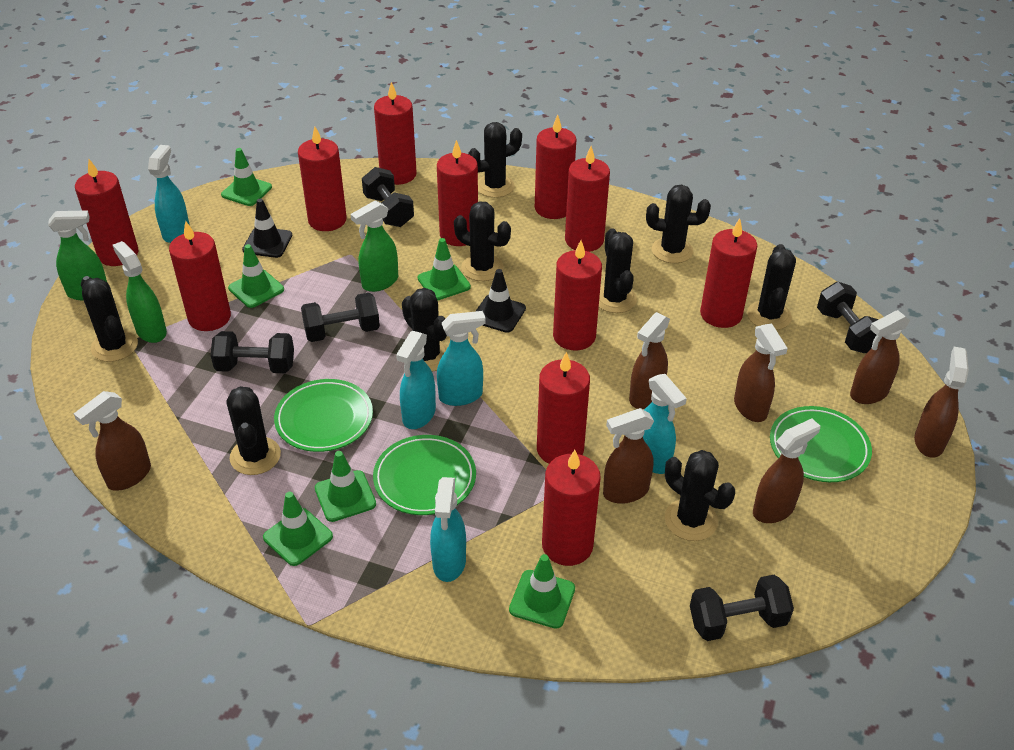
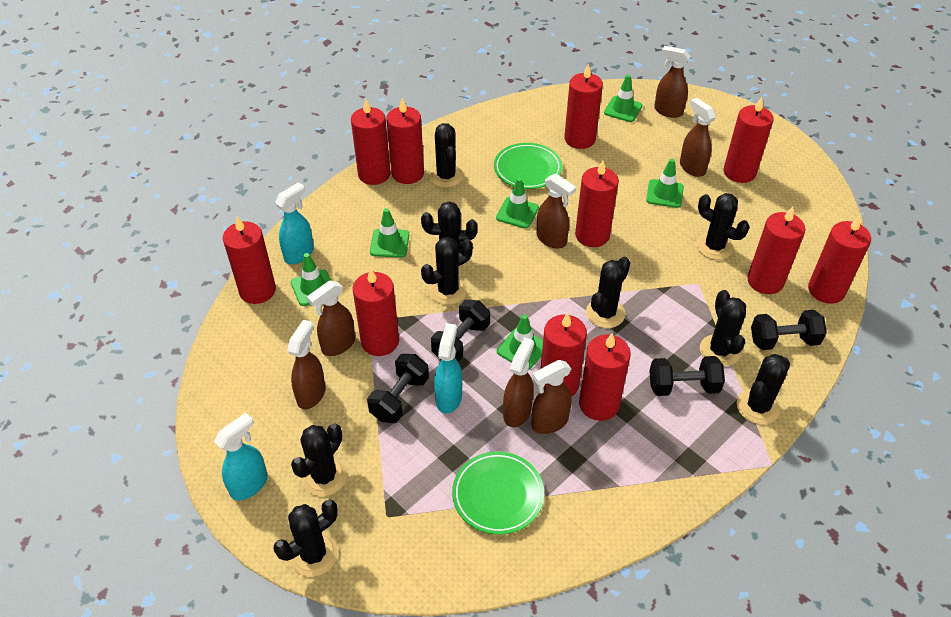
black dumbbell: [211,331,294,373] [301,293,380,342] [362,167,414,227] [690,575,794,641] [817,282,879,353] = 5 -> [367,354,429,423] [431,300,490,362] [649,356,725,396] [751,310,827,350] = 4
black traffic cone: [242,199,292,258] [475,269,526,333] = 2 -> none = 0
green plate: [274,379,373,452] [373,435,476,515] [770,406,872,482] = 3 -> [452,451,544,535] [494,143,562,189] = 2
green spray bottle: [48,210,107,300] [113,241,167,343] [350,200,398,292] = 3 -> none = 0
turquoise spray bottle: [148,145,190,243] [396,331,436,429] [430,477,466,582] [437,311,486,406] [643,374,687,474] = 5 -> [214,413,268,500] [275,182,314,264] [434,323,462,414] = 3

